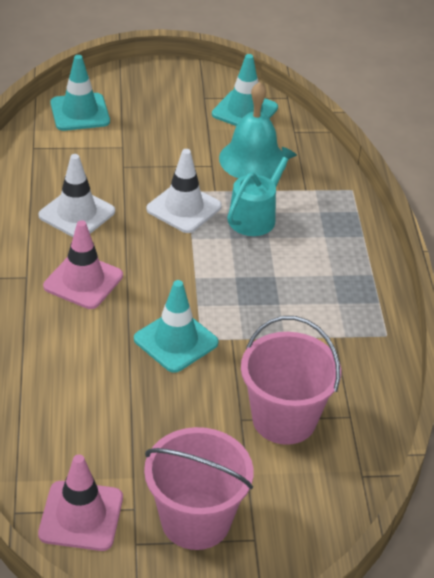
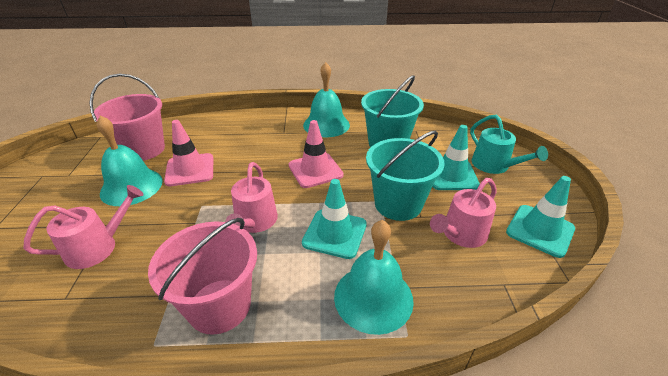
pink watering can: none = 0 -> [23,185,144,269] [225,162,278,233] [430,178,496,248] = 3
turquoise bell: [219,82,287,179] = 1 -> [97,115,163,206] [303,62,350,137] [334,220,414,335] = 3
turquoise bucket: none = 0 -> [361,75,424,147] [366,131,445,221] = 2
white traffic cone: [38,154,115,237] [146,149,222,233] = 2 -> none = 0

